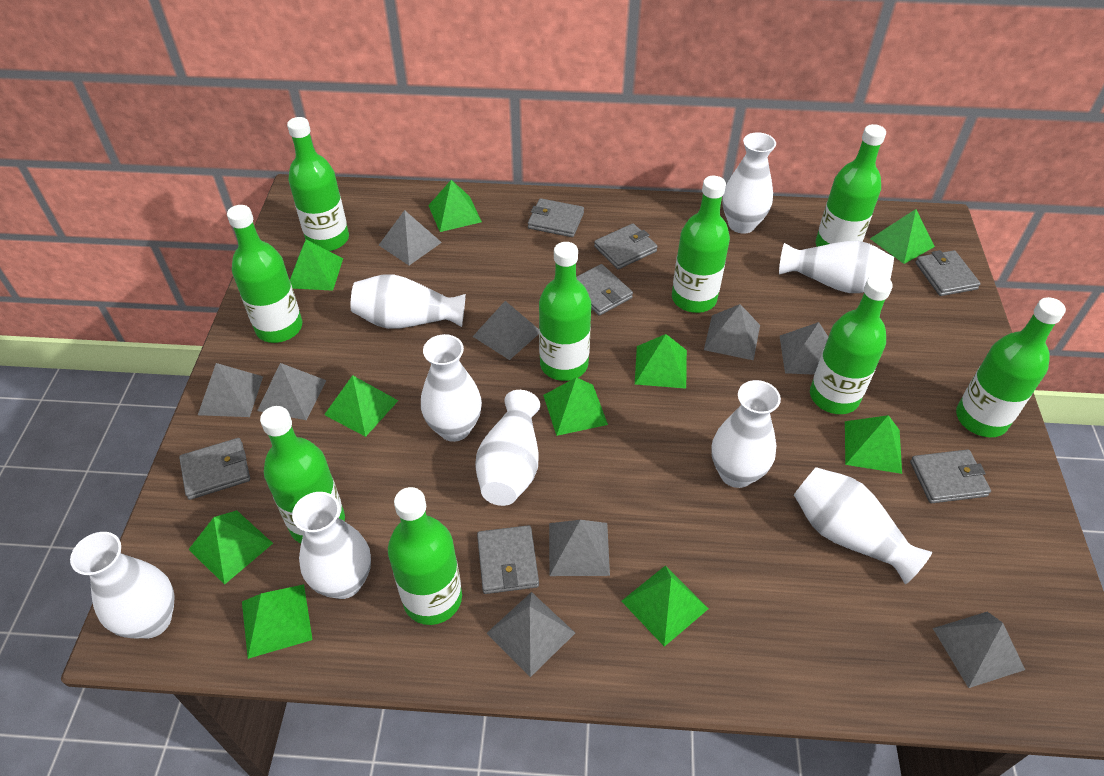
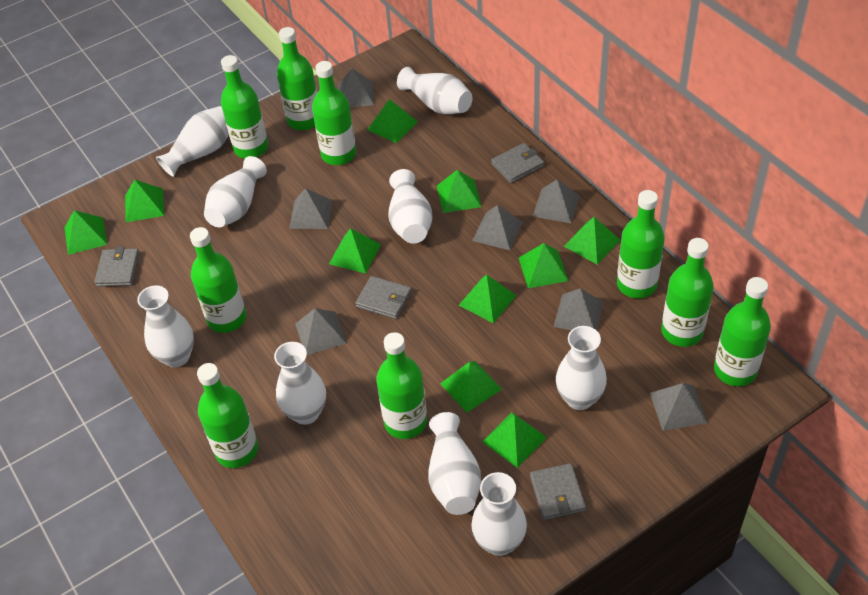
grey pyramid: [198,363,263,417] [257,363,327,420] [379,210,442,265] [473,301,539,360] [486,592,575,677] [549,520,610,576] [704,304,760,360] [780,322,828,375] [933,612,1025,688] = 9 -> [289,188,333,229] [295,308,347,355] [338,69,374,107] [472,205,523,250] [532,179,580,223] [554,288,604,330] [650,383,707,431] = 7
grey wallet: [179,438,250,500] [477,525,539,594] [528,198,584,237] [576,264,633,316] [594,223,658,269] [910,449,991,503] [915,250,981,296] = 7 -> [94,247,140,287] [355,276,412,319] [491,143,544,183] [530,463,586,520] = 4

